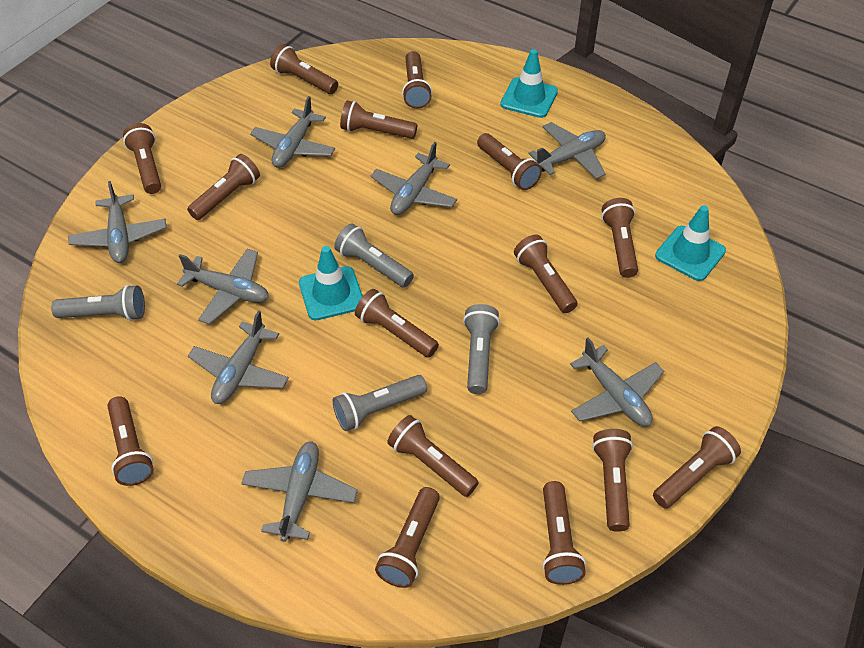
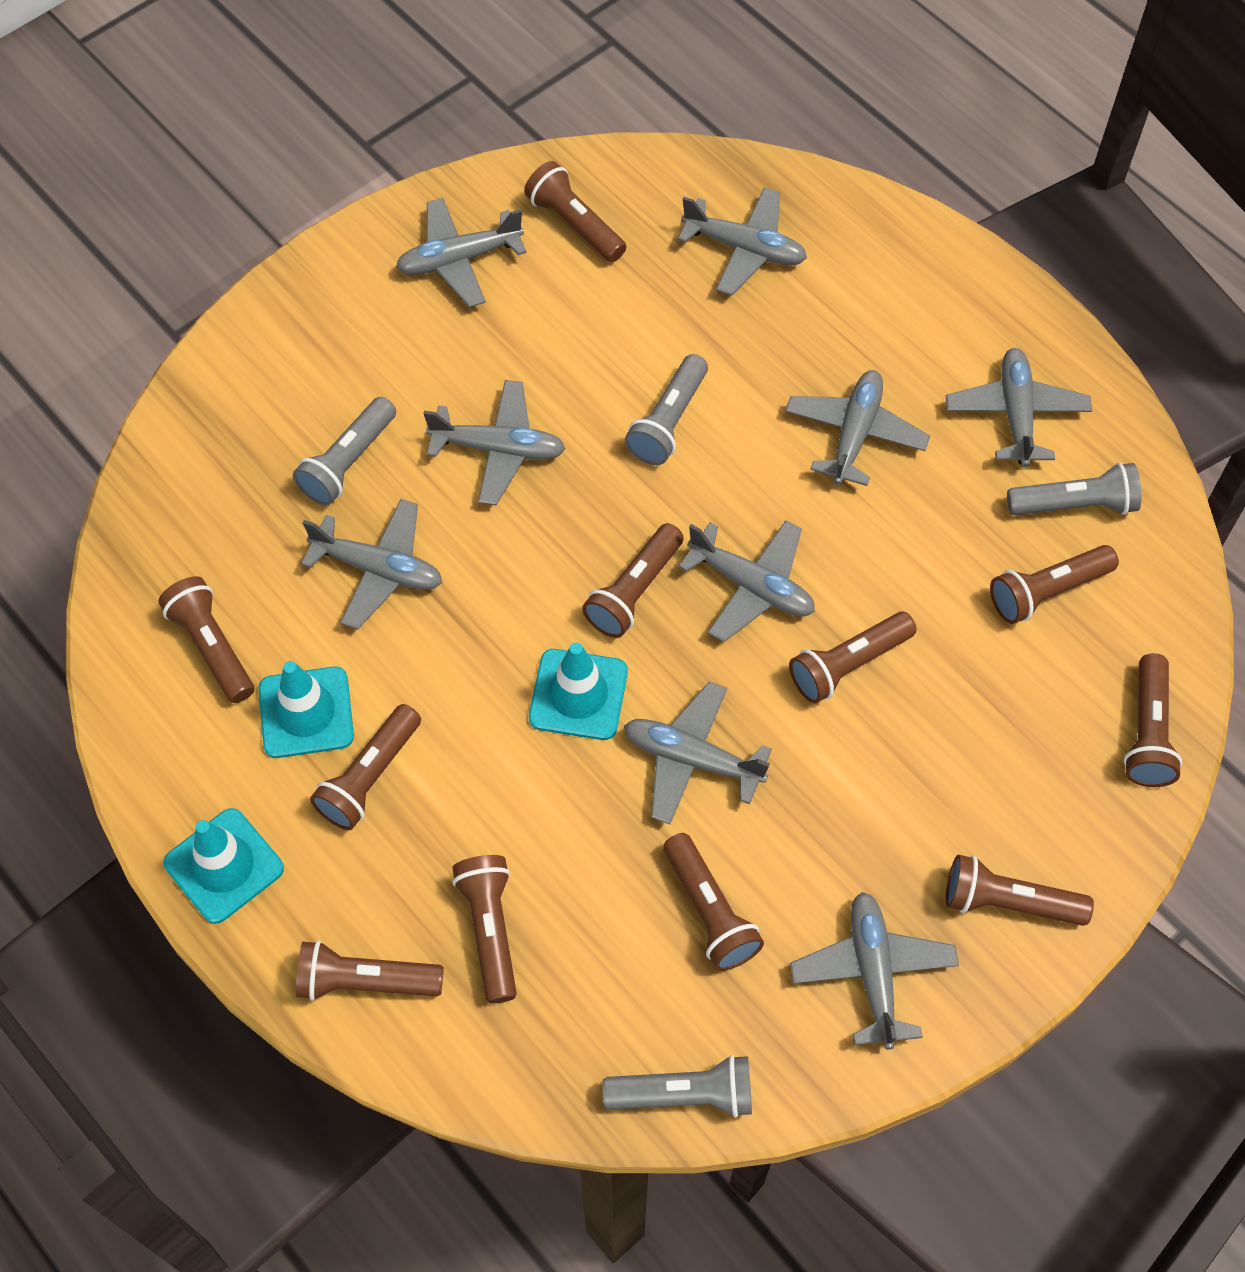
brown flashlight: [107,396,154,486] [123,123,161,194] [187,154,260,220] [270,44,338,94] [340,101,417,139] [355,289,439,358] [375,487,440,588] [387,415,479,497] [402,51,432,109] [477,133,542,190] [514,234,577,313] [542,481,586,585] [592,429,633,532] [601,198,638,278] [653,426,741,508] = 15 -> [158,576,254,703] [296,941,444,1001] [310,704,421,830] [453,855,517,1003] [524,161,626,262] [582,523,683,638] [663,833,764,971] [789,612,916,704] [946,855,1094,926] [990,545,1119,624] [1124,653,1183,787] = 11
grey plane: [68,181,167,263] [177,249,269,325] [188,310,289,404] [241,441,358,542] [250,96,335,168] [371,142,457,215] [529,122,606,179] [570,338,664,426] = 8 -> [301,499,442,629] [396,198,527,307] [423,380,566,505] [624,682,772,824] [678,187,807,296] [678,520,815,642] [785,370,930,486] [790,892,959,1050] [946,348,1092,467] = 9

